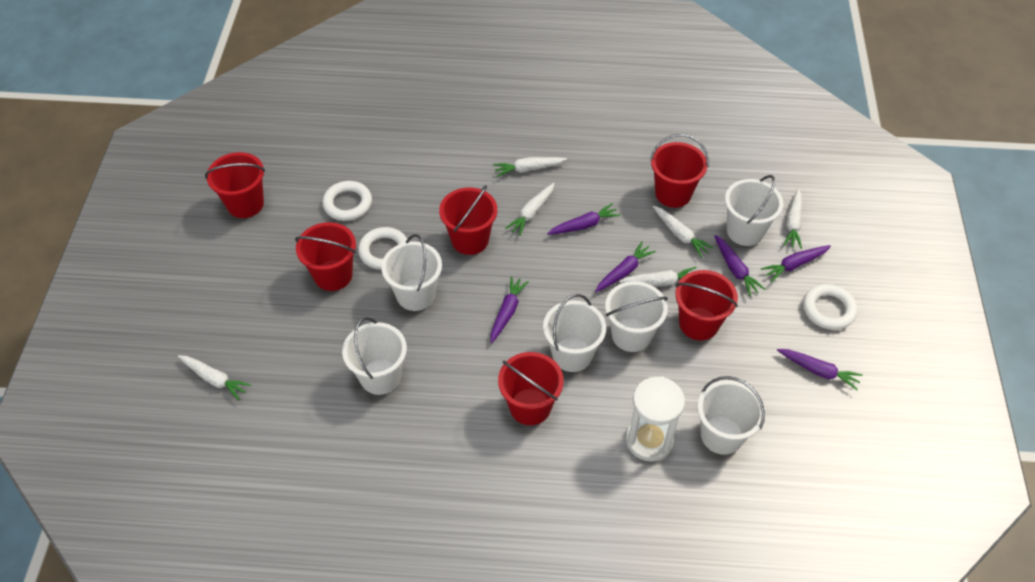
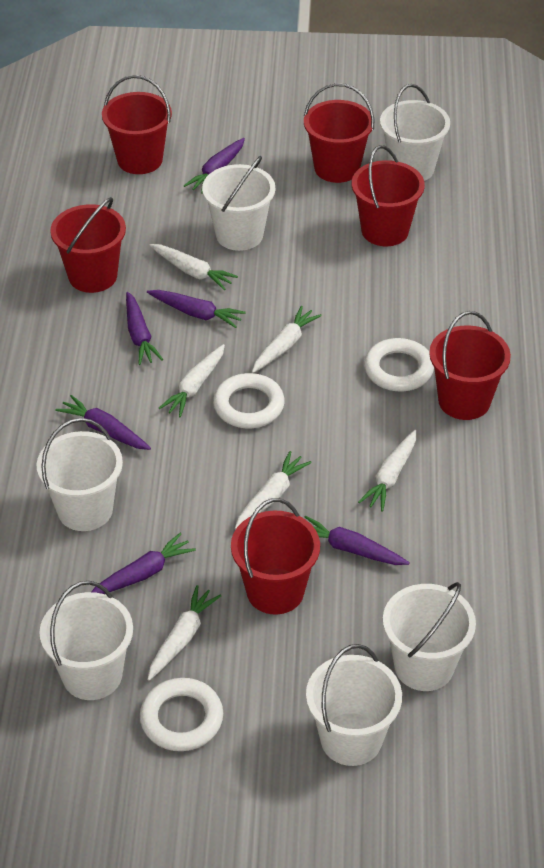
white hourglass: [626,377,685,462] = 1 -> none = 0

